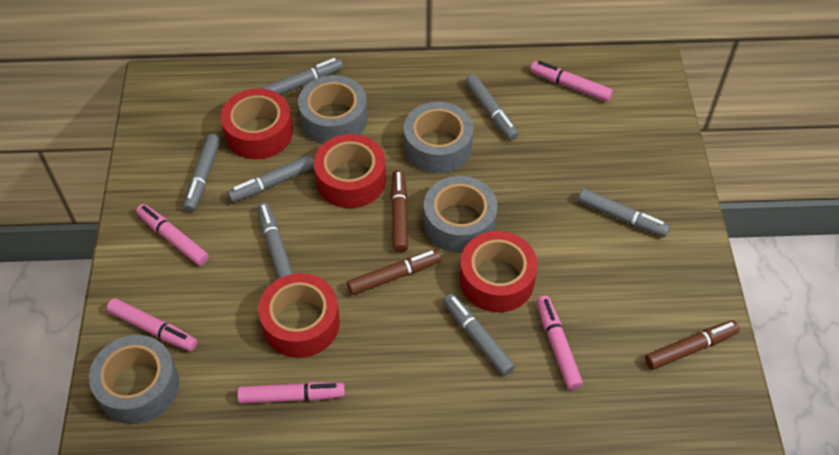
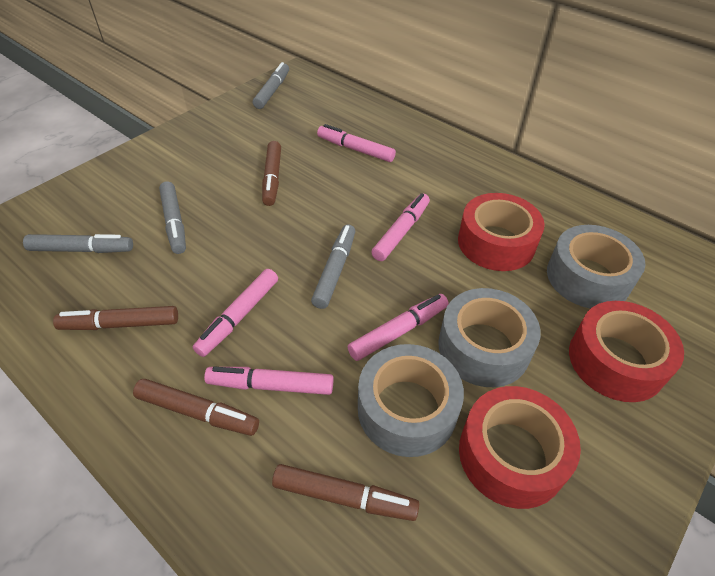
brown marker: [347,249,441,295] [391,170,408,253] [645,320,740,370] = 3 -> [53,306,178,330] [133,379,259,436] [262,141,281,206] [272,464,419,521] = 4
grey marker: [183,134,221,212] [227,155,314,202] [257,203,293,279] [262,58,343,95] [443,294,515,376] [465,74,519,140] [578,189,670,237] = 7 -> [23,234,133,253] [159,181,186,254] [253,62,289,109] [311,225,356,309] = 4
grey tape: [89,335,179,424] [298,75,368,144] [404,102,473,174] [424,176,498,253] = 4 -> [358,344,464,457] [438,288,541,387] [547,225,645,309] = 3
red tape: [221,88,293,160] [258,273,340,358] [314,134,386,208] [460,231,538,312] = 4 -> [458,193,545,271] [459,386,581,509] [569,301,684,402] = 3

